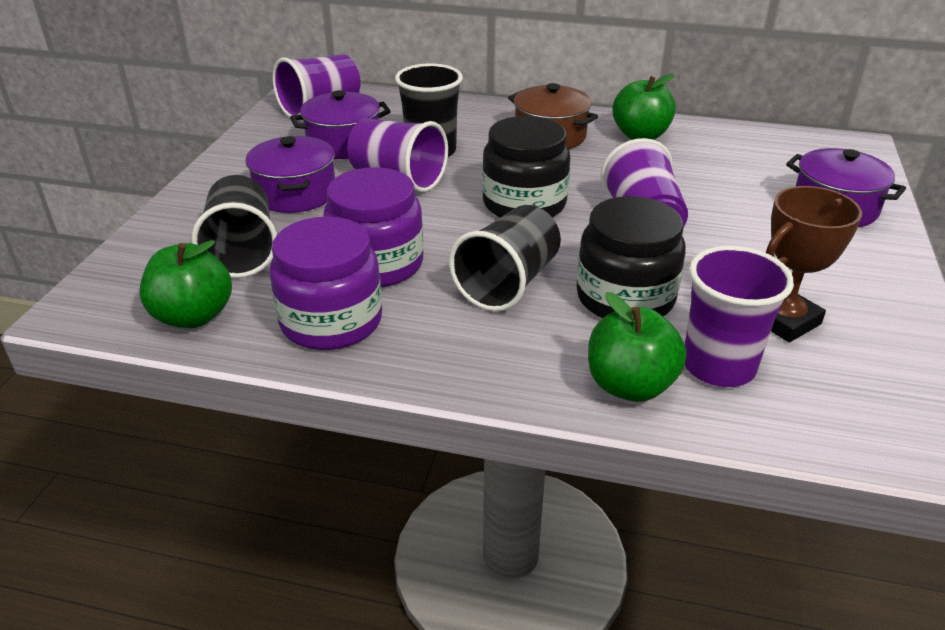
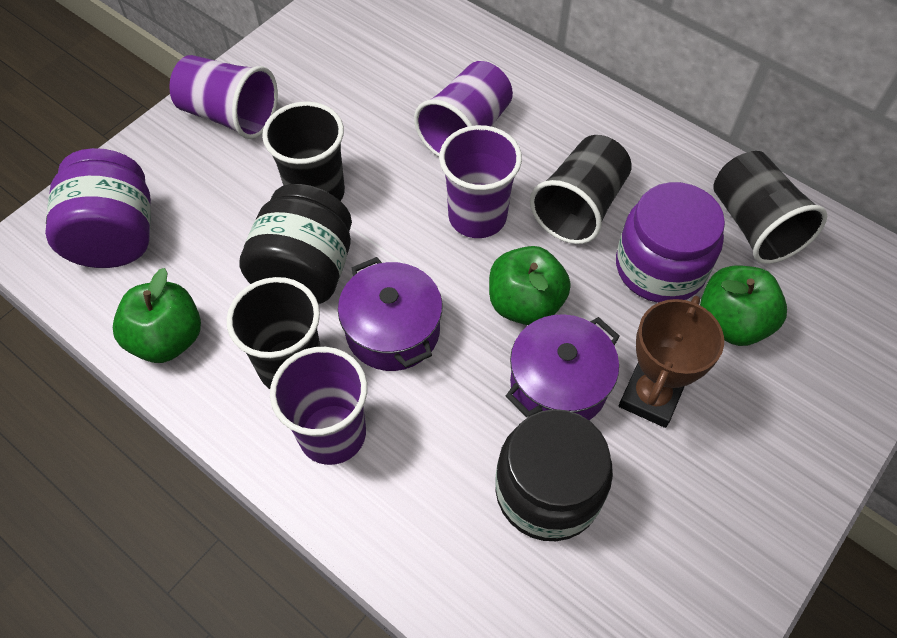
black cup: [192,175,277,278] [395,63,463,157] [449,205,561,312] = 3 -> [227,277,321,389] [262,102,345,201] [530,135,632,244] [713,151,827,264] = 4
brown pot: [508,83,598,149] = 1 -> none = 0
purple pot: [245,136,335,213] [290,90,391,159] [786,148,906,227] = 3 -> [338,257,443,371] [506,314,620,420] = 2

